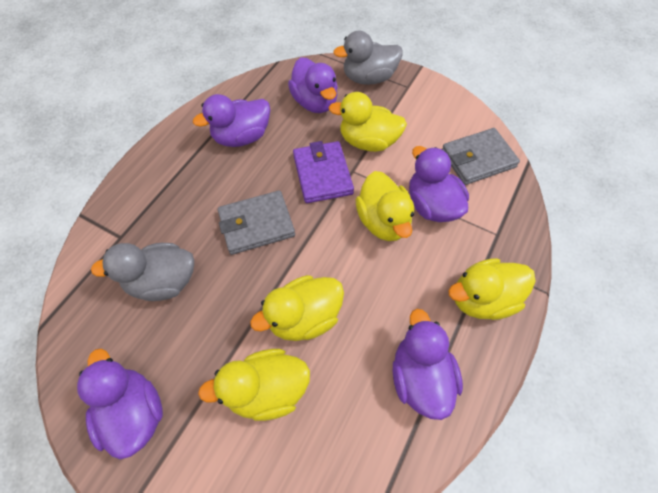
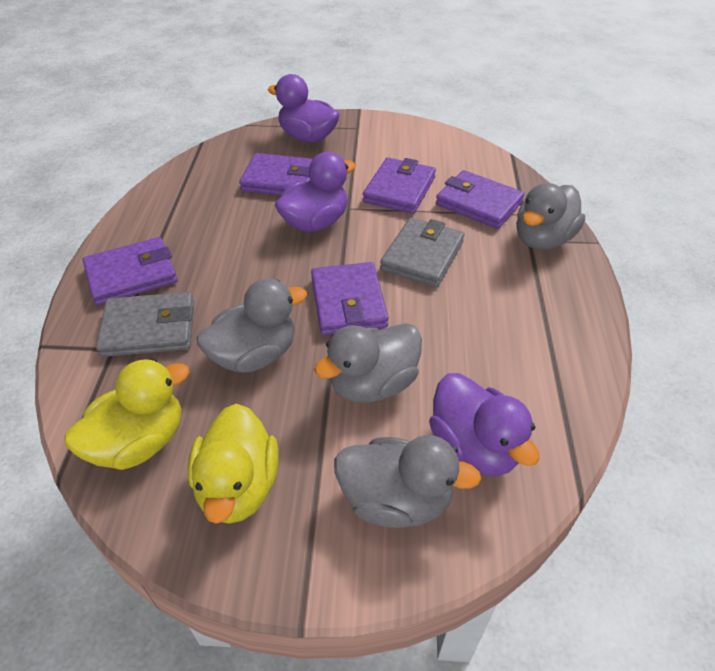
grey duck: [91,243,194,301] [333,31,402,85] = 2 -> [197,278,307,373] [314,323,422,403] [334,435,481,528] [516,183,585,250] = 4
purple duck: [77,348,163,459] [193,94,270,147] [288,57,338,113] [393,309,463,420] [409,146,469,222] = 5 -> [268,74,340,143] [275,152,356,232] [429,373,540,476] = 3
purple wallet: [293,141,354,203] = 1 -> [83,237,178,305] [239,153,313,195] [311,262,389,335] [363,158,436,214] [436,170,524,229] = 5
yellow duck: [198,349,310,421] [250,275,344,341] [328,92,407,152] [355,171,414,241] [448,258,536,320] = 5 -> [65,359,190,470] [188,404,279,524] = 2

